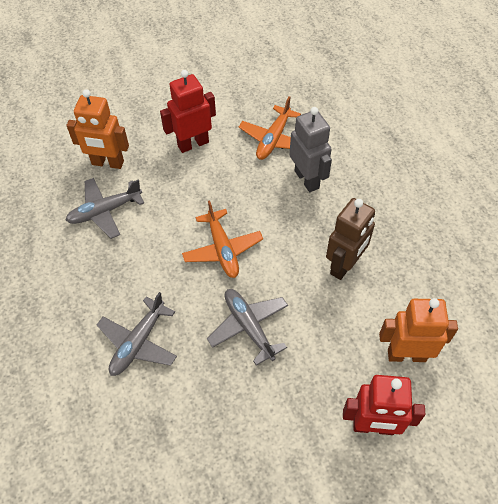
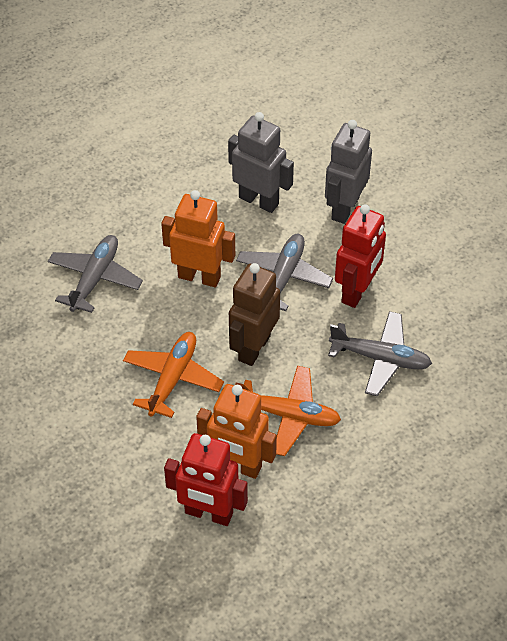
grey robot: [290,107,332,192] = 1 -> [228,112,294,213] [325,120,372,224] = 2

